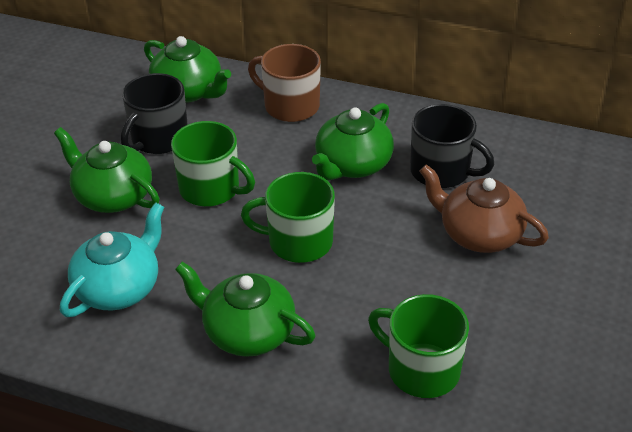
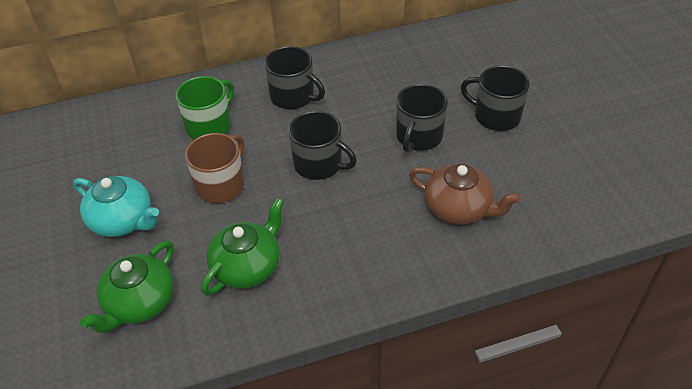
black mug: [121,73,188,154] [410,104,494,188] = 2 -> [264,46,325,109] [289,111,357,180] [396,84,448,152] [461,66,530,131] = 4
green mug: [171,121,255,207] [241,172,335,263] [368,294,469,398] = 3 -> [176,76,234,139] = 1
green teapot: [54,127,160,213] [144,36,231,103] [175,262,316,357] [312,103,394,181] = 4 -> [80,241,174,333] [201,198,284,296] = 2

